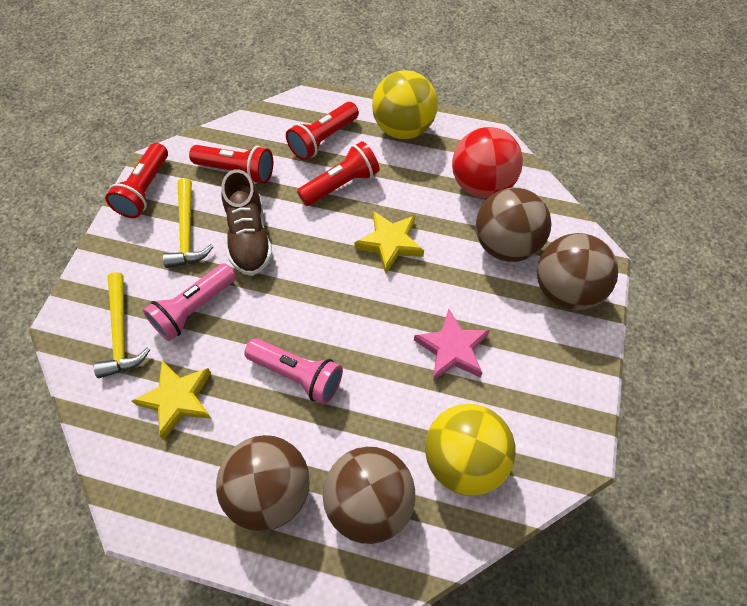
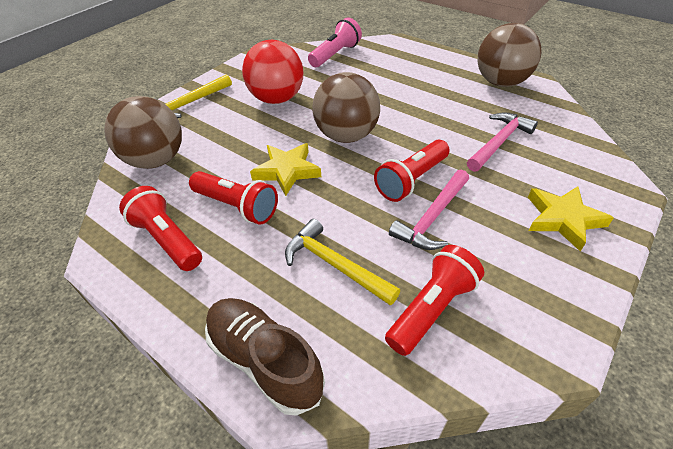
brown ball: [216,435,310,531] [323,447,415,544] [476,188,551,262] [537,233,618,310] = 4 -> [104,96,182,169] [312,72,380,143] [478,23,542,87] = 3
pink flashlight: [143,263,236,341] [244,338,343,405] = 2 -> [308,18,362,67] = 1
pink hammer: none = 0 -> [389,170,469,250] [467,112,538,172] = 2
pink star: [414,309,490,381] = 1 -> none = 0
yellow ball: [372,70,438,139] [425,404,516,496] = 2 -> none = 0

